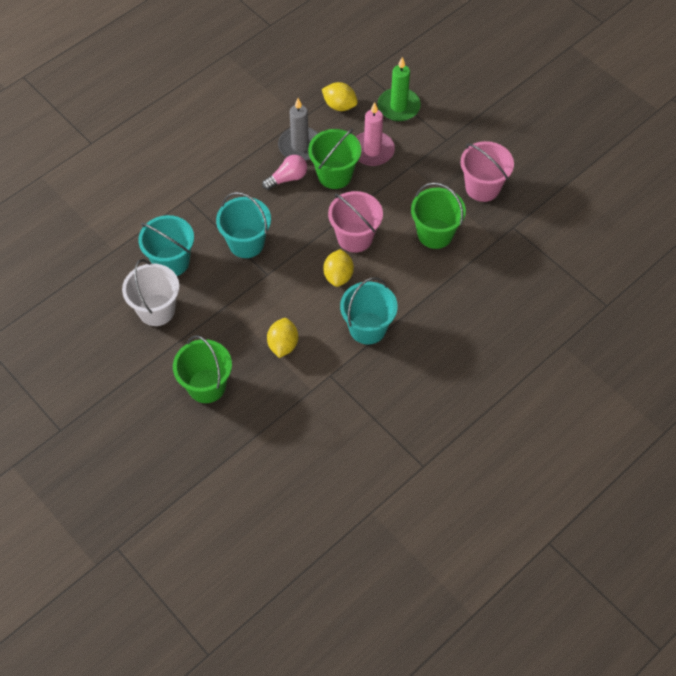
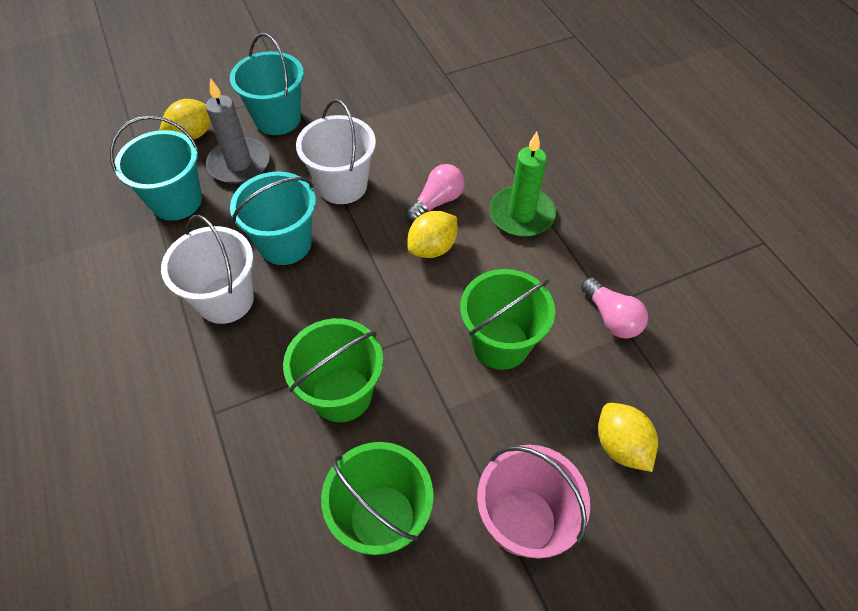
pink bucket: [328,191,383,253] [461,141,514,202] = 2 -> [477,445,590,559] = 1
pink candle: [356,102,395,166] = 1 -> none = 0
pink light bulb: [262,155,307,190] = 1 -> [406,164,465,222] [581,277,648,339] = 2
white bucket: [122,259,179,326] = 1 -> [161,215,254,324] [296,99,376,204] = 2

